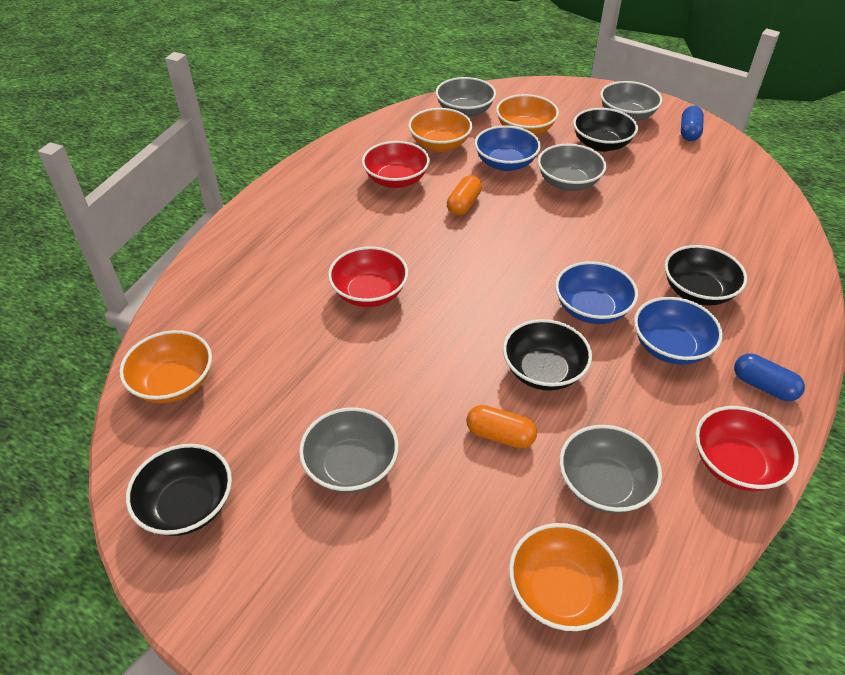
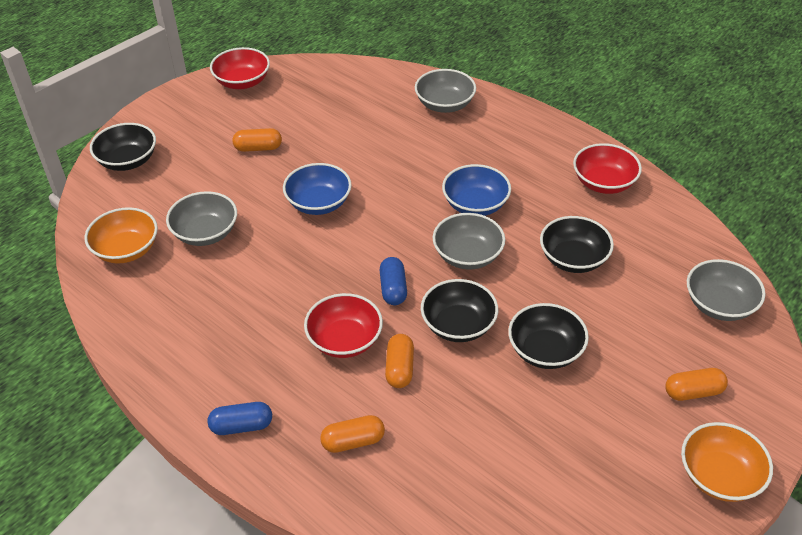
blue bowl: [474,125,541,171] [555,261,638,324] [634,297,723,365] = 3 -> [283,163,352,215] [442,164,511,216] = 2
grey bowl: [299,407,399,493] [436,77,496,118] [538,144,606,191] [559,425,662,514] [600,81,662,121] = 5 -> [166,191,237,246] [415,69,476,113] [433,213,505,269] [687,259,766,321] = 4
orange bowl: [119,330,212,403] [408,108,473,152] [496,94,559,135] [509,523,623,631] = 4 -> [84,207,158,263] [681,422,773,502] = 2
orange capsule: [447,175,482,216] [466,405,537,449] = 2 -> [232,128,282,152] [320,415,385,453] [385,334,414,388] [665,368,728,401] = 4

